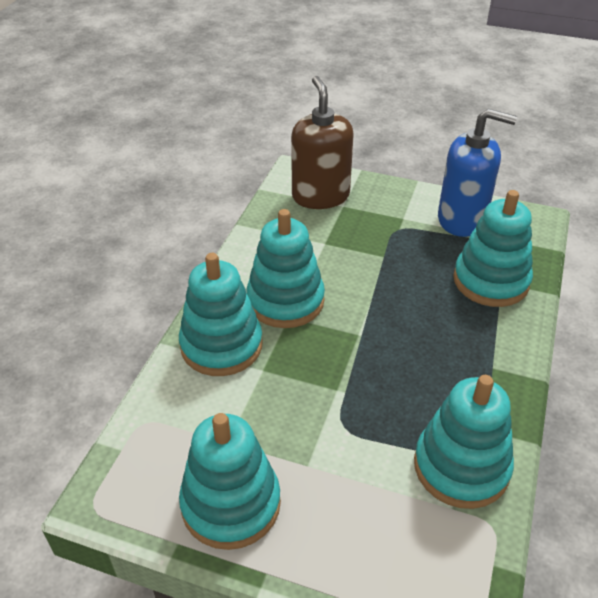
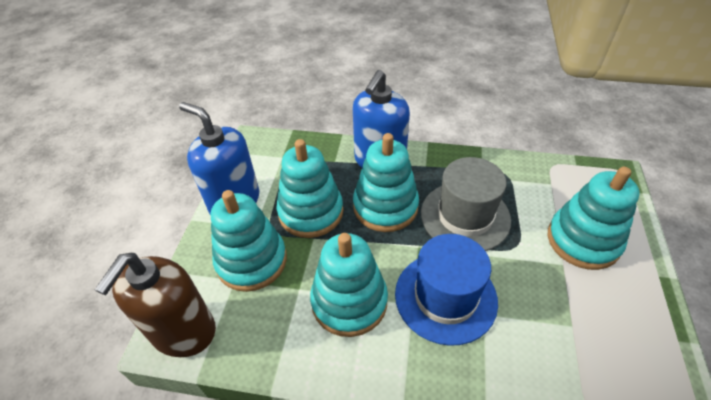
blue hat: none = 0 -> [395,234,498,346] = 1
blue soap dispenser: [438,108,517,237] = 1 -> [179,102,259,215] [353,70,410,168] = 2
grey hat: none = 0 -> [421,157,511,251] = 1

